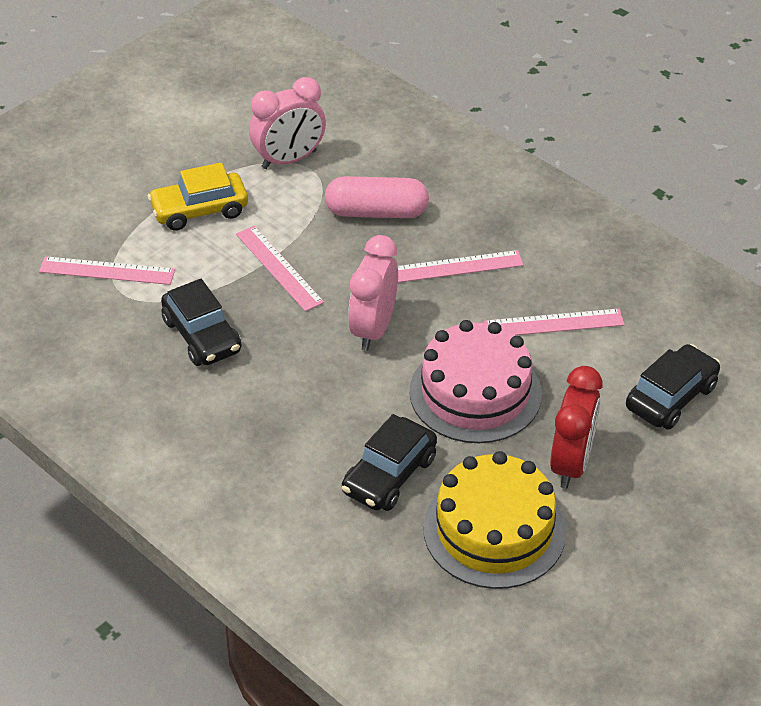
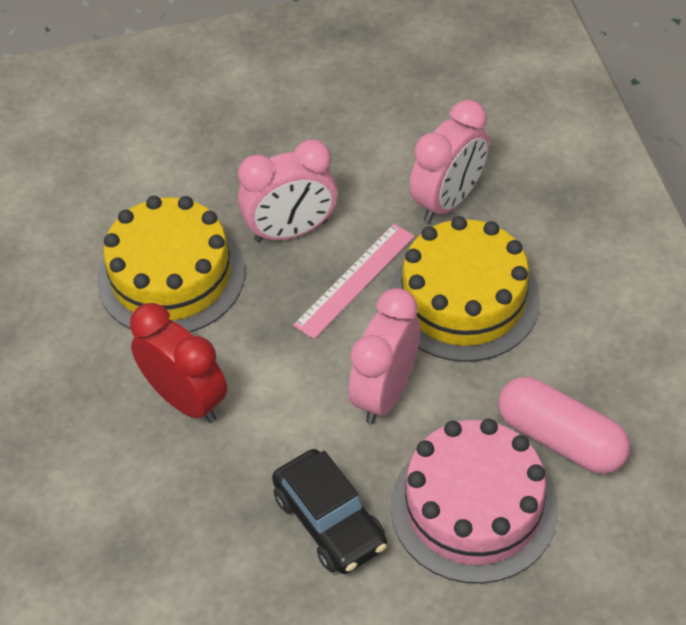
black car: [161,279,241,366] [342,414,437,511] [626,344,720,430] = 3 -> [272,449,387,574] = 1
pink clock: [249,77,326,169] [348,235,398,351] = 2 -> [238,139,337,242] [349,288,420,424] [409,100,489,223] = 3
pink ruler: [39,256,175,285] [236,226,324,312] [398,250,523,283] [484,309,625,335] = 4 -> [293,224,415,339] = 1
yellow cake: [423,451,566,589] = 1 -> [97,196,245,333] [390,216,540,362] = 2
yellow car: [148,163,248,231] = 1 -> none = 0

